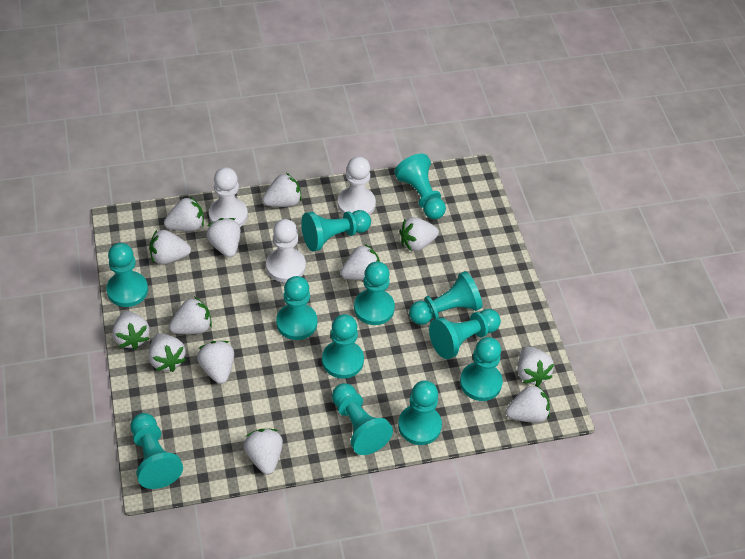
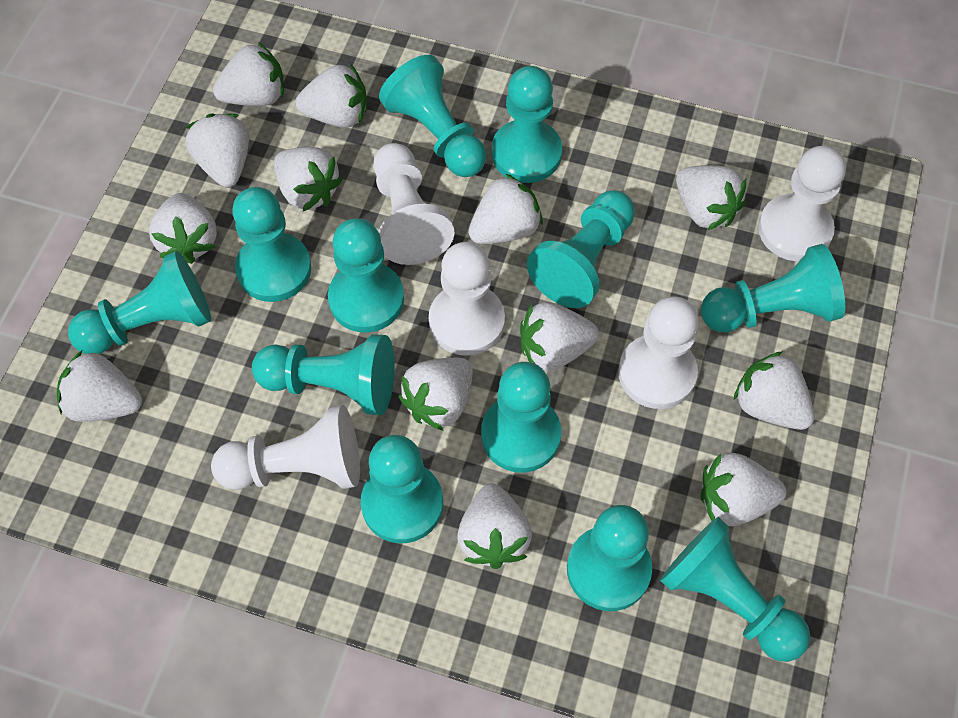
white pawn: [209,167,248,227] [266,219,306,283] [338,156,376,215] = 3 -> [211,405,360,490] [373,143,455,265] [429,242,505,356] [618,296,699,409] [758,146,846,261] = 5

